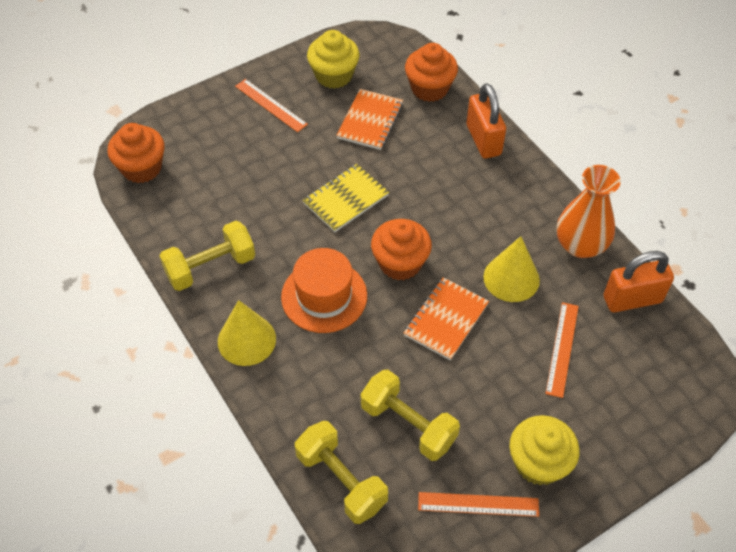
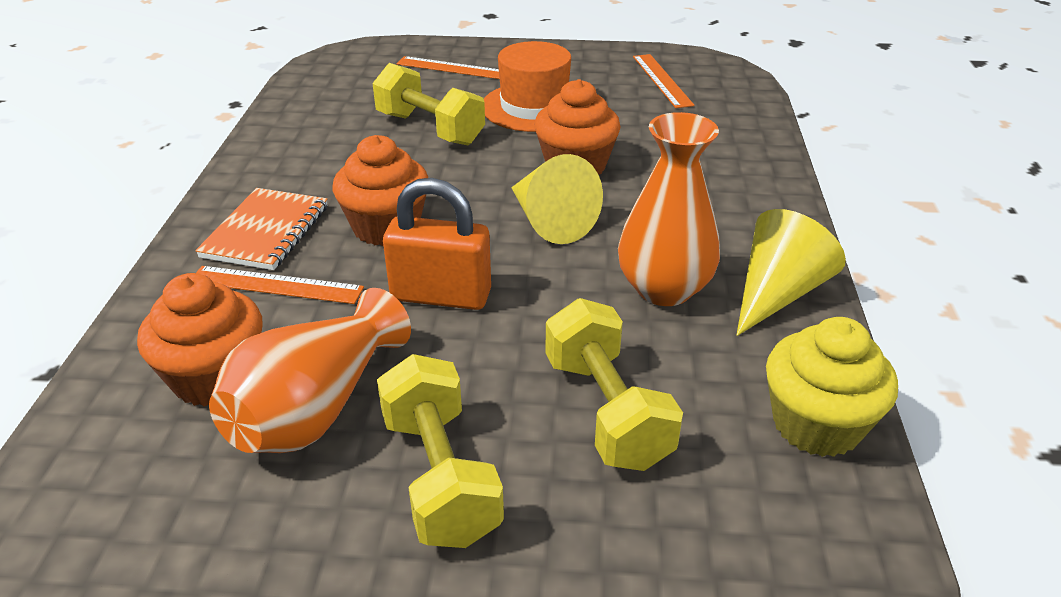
orange notebook: [336,89,403,150] [404,278,489,360] = 2 -> [195,188,328,270] = 1
orange padlock: [467,83,506,159] [604,251,674,312] = 2 -> [383,178,491,310] = 1
orange vase: [557,165,621,258] = 1 -> [209,288,411,453] [618,112,720,306] = 2
yellow cupcake: [307,30,359,89] [509,415,580,486] = 2 -> [766,317,898,457] = 1
yellow notebook: [303,164,389,232] = 1 -> none = 0

